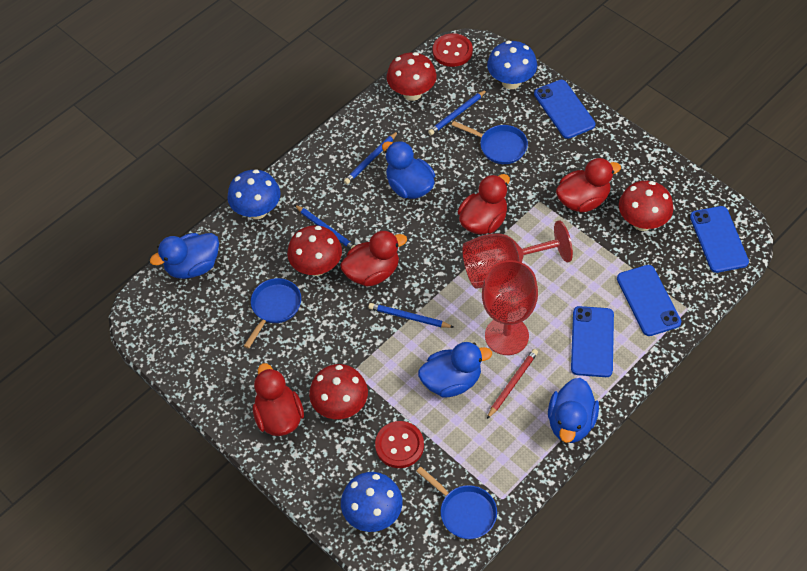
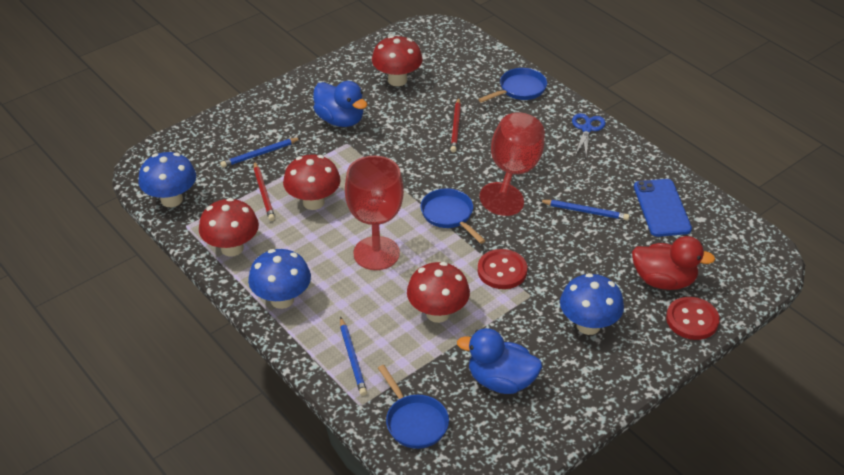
blue duck: [150,233,219,279] [382,141,435,199] [418,342,492,398] [548,378,599,443] = 4 -> [313,81,367,127] [457,328,542,394] = 2
blue pencil: [295,205,355,249] [344,131,398,184] [368,303,454,328] [428,90,487,135] = 4 -> [220,138,301,168] [340,317,367,396] [539,200,629,220] = 3
blue phone: [534,80,596,139] [571,306,614,377] [617,265,681,336] [690,206,749,273] = 4 -> [634,179,692,237] = 1
blue scissors: none = 0 -> [572,113,606,156] = 1
red duck: [253,363,304,436] [340,230,407,287] [458,174,510,235] [556,158,621,213] = 4 -> [632,236,715,290] = 1
red pencil: [487,349,538,419] = 1 -> [254,161,275,221] [450,98,461,153] = 2

